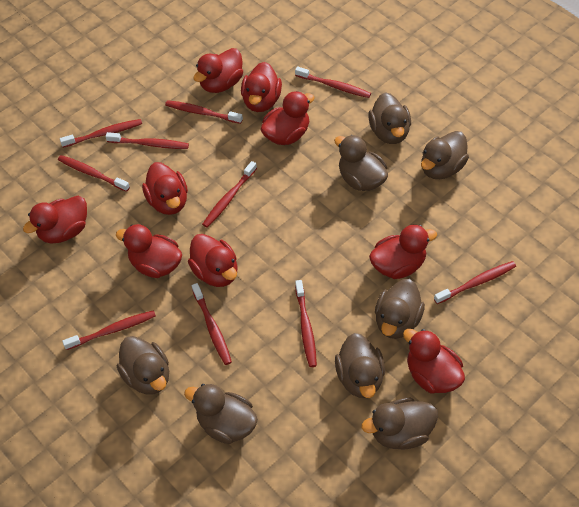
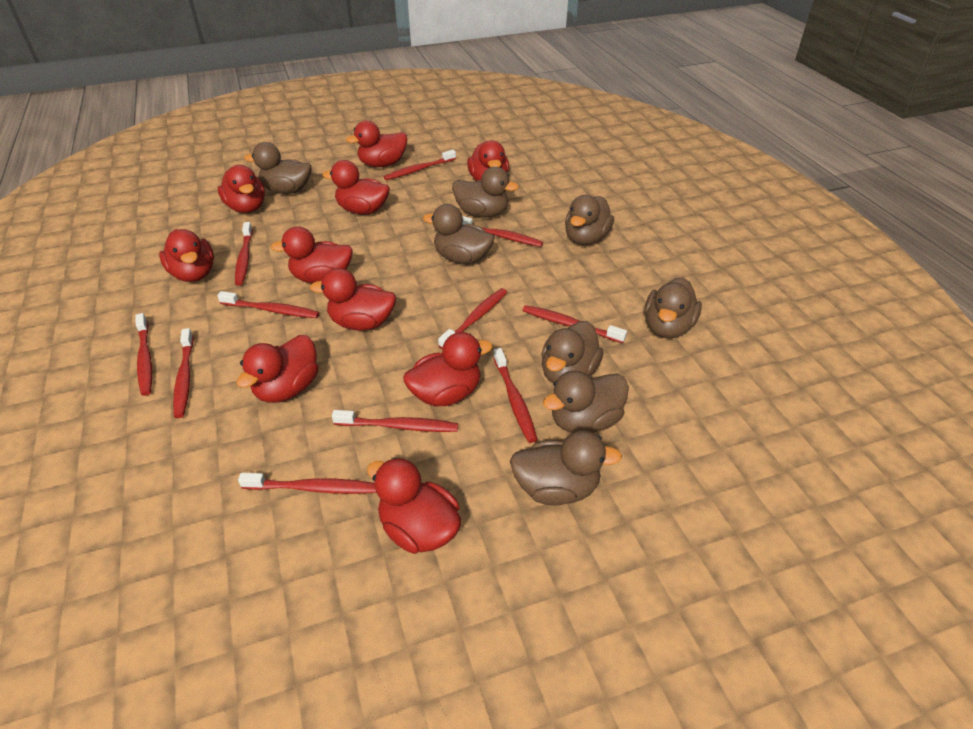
red duck: [23,196,87,244] [116,224,182,278] [142,162,188,215] [188,234,237,287] [193,48,243,93] [241,62,282,112] [261,91,315,145] [369,225,437,279] [403,329,465,394] = 9 -> [159,229,214,282] [218,165,265,213] [236,335,318,403] [271,227,353,283] [310,268,396,331] [323,160,390,215] [346,120,407,167] [367,457,461,554] [403,332,493,407] [467,140,509,181] = 10
red toothbrush: [58,155,130,192] [60,119,142,148] [62,310,156,350] [106,132,189,149] [165,100,243,124] [192,283,232,365] [202,161,257,228] [295,66,371,98] [295,280,317,367] [434,261,516,304] = 10 -> [135,313,152,396] [173,328,194,418] [217,291,320,318] [235,222,253,286] [238,473,377,494] [332,410,458,432] [384,150,456,180] [438,288,507,349] [462,216,543,247] [493,348,537,443] [522,305,627,343] = 11

